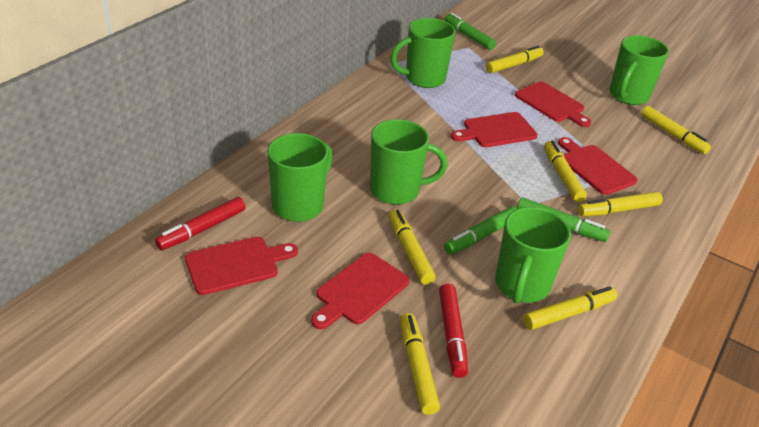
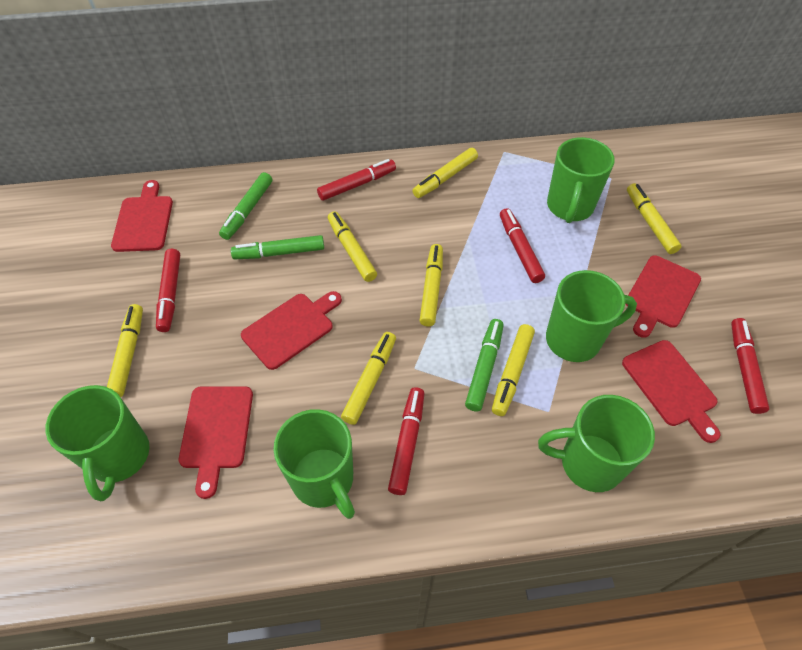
red marker: [155,197,246,250] [439,284,468,378] = 2 -> [156,249,180,332] [317,159,396,201] [388,387,424,495] [500,208,545,283] [731,318,769,414] = 5

